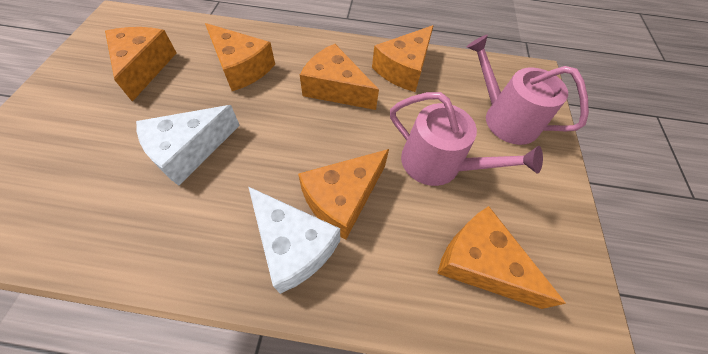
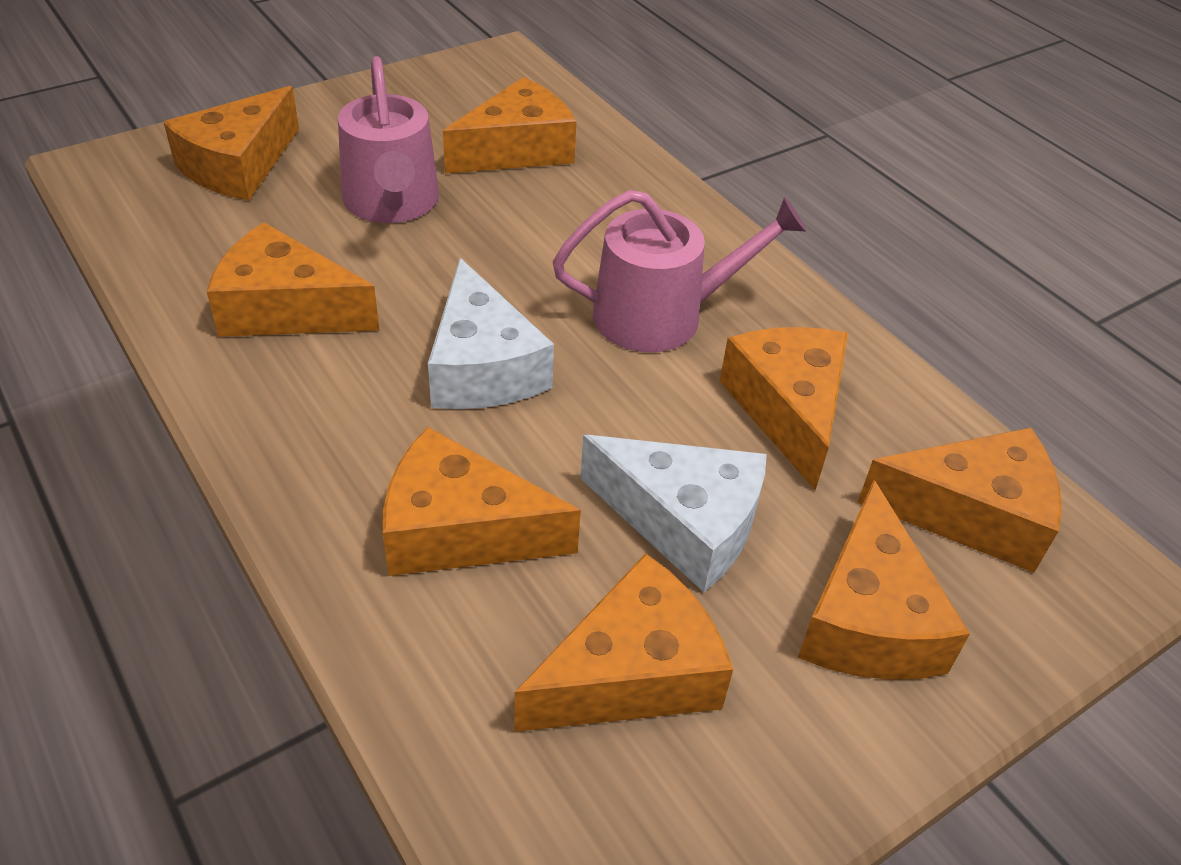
orange cheese: [105,27,177,102] [205,23,275,91] [298,149,389,240] [300,44,379,110] [372,25,434,92] [437,206,566,309] = 6 -> [164,86,299,200] [207,222,379,337] [383,427,581,576] [443,77,576,174] [515,553,733,732] [720,327,848,490] [798,480,970,680] [857,428,1062,573] = 8

